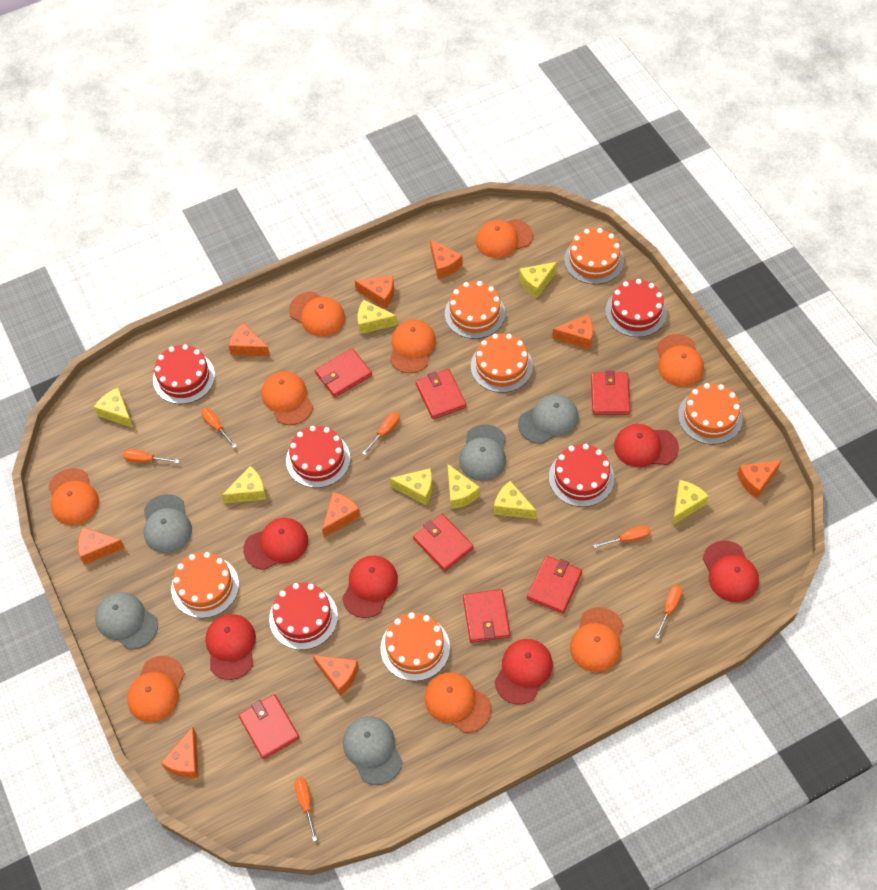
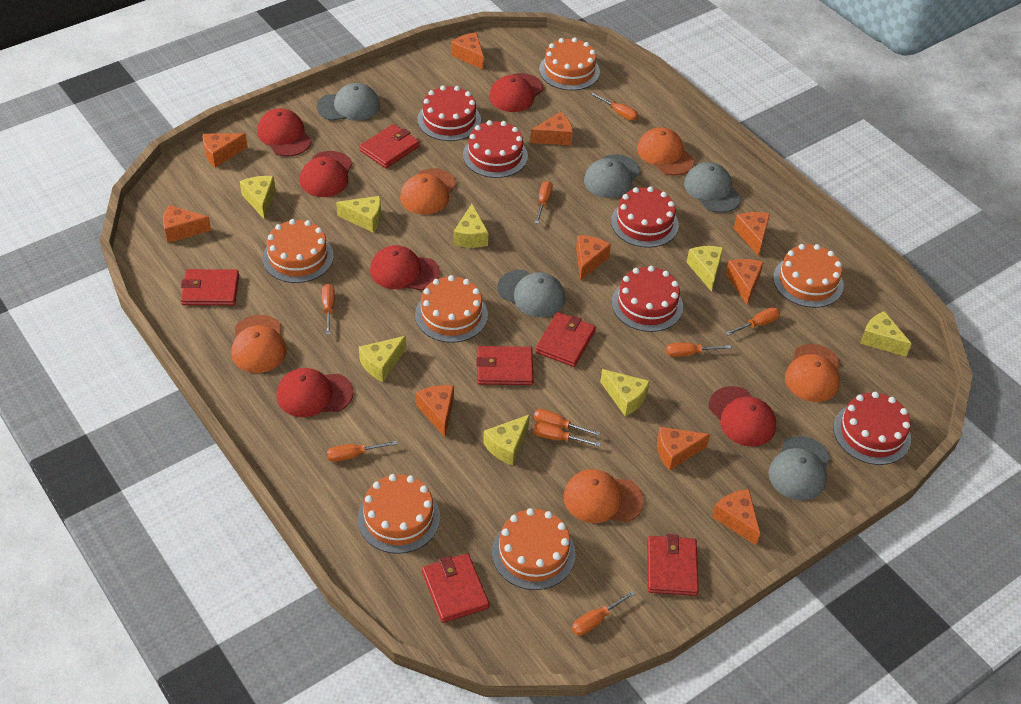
orange cap: [48,468,99,525] [127,656,185,723] [262,371,313,425] [289,292,345,337] [390,319,436,373] [424,672,492,733] [476,219,533,258] [570,607,623,672] [656,334,704,387] = 9 -> [231,315,287,373] [400,168,457,215] [563,469,644,523] [637,127,694,176] [785,344,840,402] = 5
orange cheese: [78,527,125,565] [161,727,199,778] [228,323,270,356] [313,655,359,696] [322,492,361,537] [355,276,394,309] [430,239,463,279] [552,315,593,349] [737,460,782,499] = 9 -> [163,205,211,243] [203,133,247,168] [416,385,454,437] [451,32,484,69] [530,112,573,145] [576,235,611,281] [657,427,710,471] [712,489,760,545] [726,259,764,305] [734,212,770,256] = 10
orange screwdriver: [123,449,179,463] [201,408,237,448] [294,778,317,842] [362,412,400,455] [593,525,650,549] [655,585,682,639] = 6 -> [322,284,335,335] [327,441,397,462] [533,422,601,447] [534,409,600,436] [535,181,553,224] [572,590,635,636] [591,93,638,121] [666,343,731,357] [726,307,780,336] = 9
red wallet: [238,694,300,759] [315,348,372,397] [413,514,474,571] [415,369,466,419] [463,589,510,643] [527,556,582,614] [591,370,630,415] = 7 -> [181,269,239,305] [360,124,420,168] [422,553,489,623] [476,346,533,385] [535,312,596,367] [647,534,699,596] = 6

